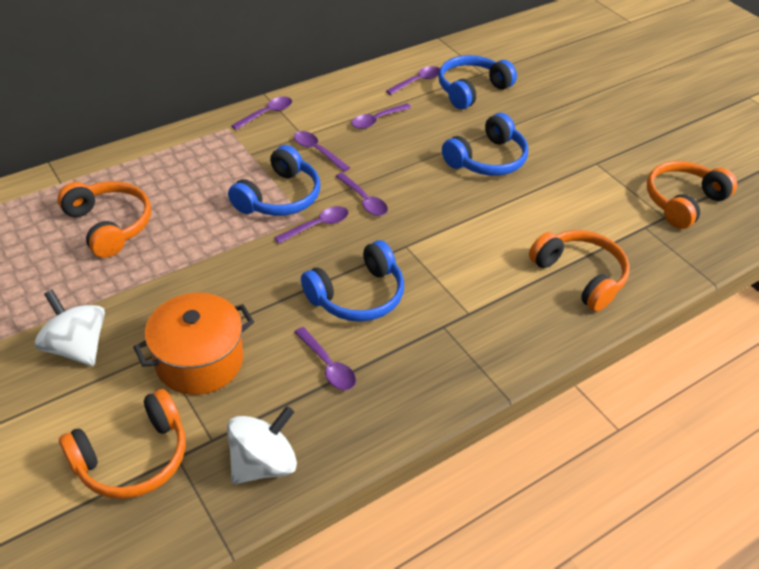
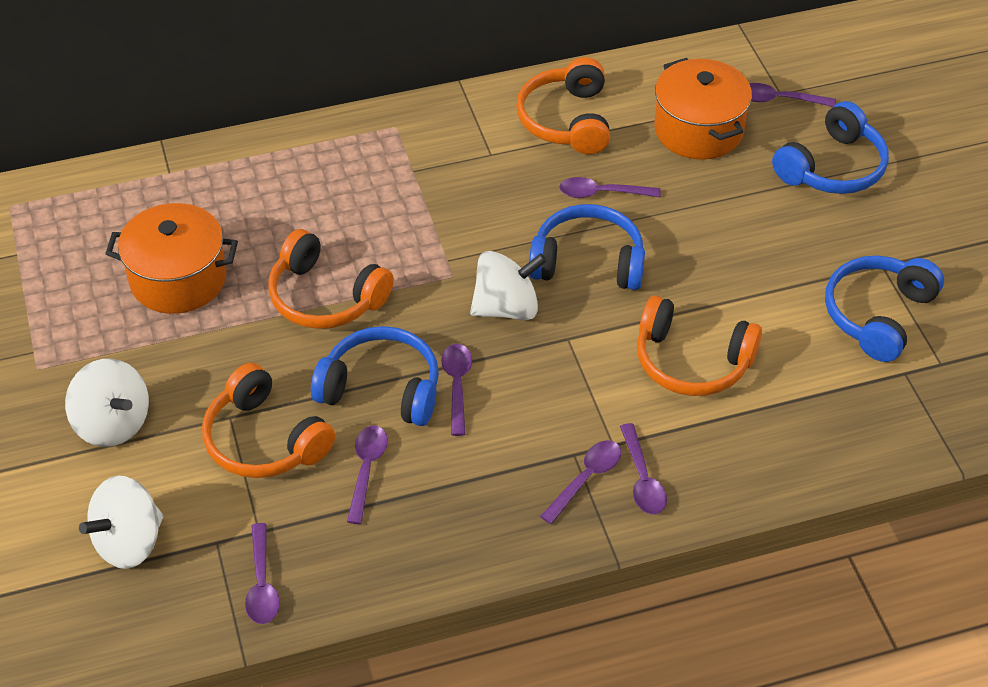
orange pot: [133,293,254,395] = 1 -> [105,203,238,314] [654,58,752,160] = 2
white spinning top: [34,290,105,366] [227,406,297,484] = 2 -> [65,359,149,447] [79,476,164,569] [470,251,547,321] = 3

